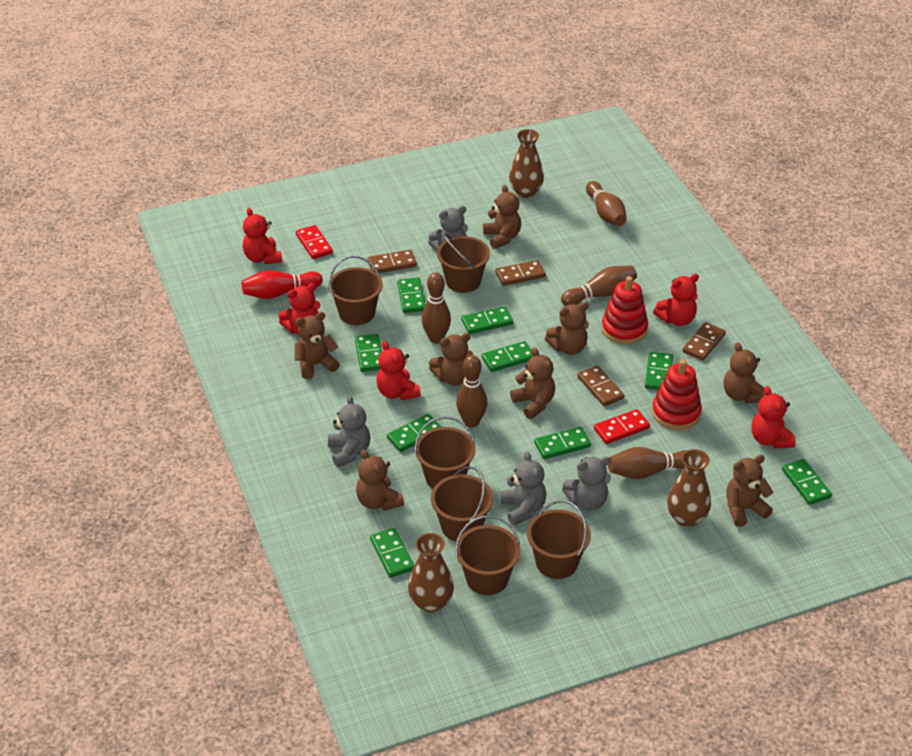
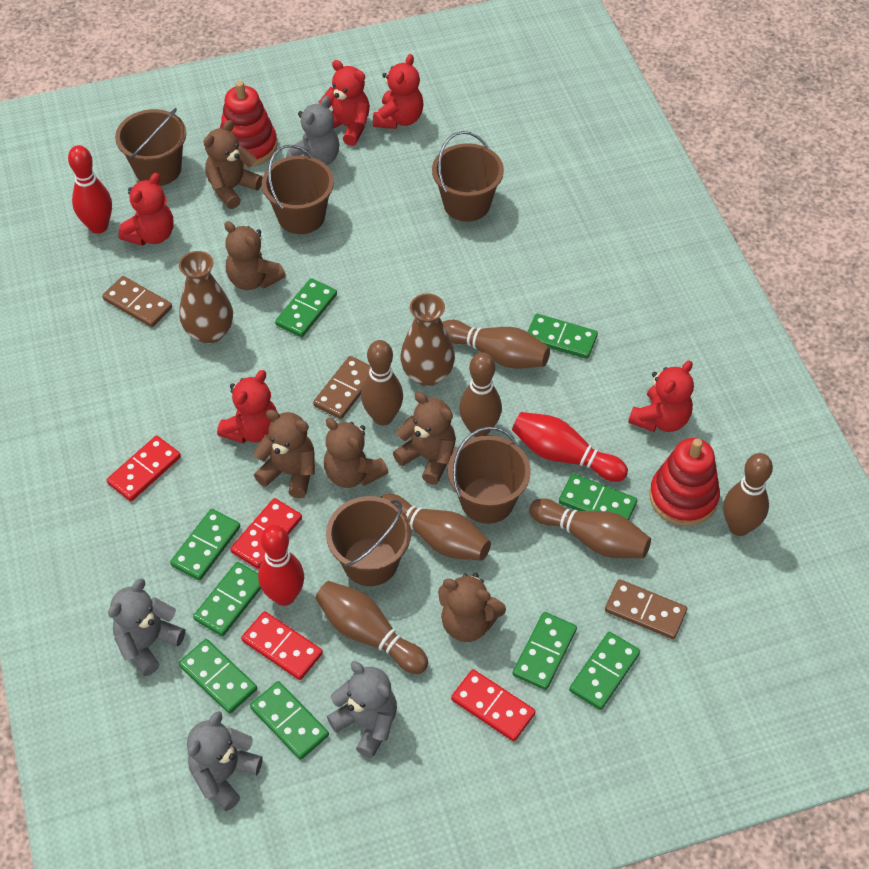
brown bowling pin: [422,273,451,343] [456,355,487,427] [561,265,637,306] [586,181,627,226] [608,447,688,479] = 5 -> [315,581,428,674] [361,340,403,425] [381,494,491,561] [442,320,550,369] [459,352,502,437] [529,498,651,558] [723,453,773,536] = 7
brown bucket: [328,256,383,325] [415,416,476,489] [431,466,493,542] [437,233,490,293] [455,515,520,595] [527,500,591,579] = 6 -> [115,108,186,186] [262,145,334,234] [326,496,411,586] [432,131,504,222] [448,427,531,524] = 5
brown domino: [368,250,417,273] [495,260,546,286] [577,365,624,406] [683,322,726,361] = 4 -> [102,276,172,327] [313,356,371,419] [605,579,687,639] = 3
brown teddy bear: [295,312,340,379] [356,449,404,511] [429,333,473,386] [483,185,521,249] [510,348,555,419] [545,302,589,355] [724,343,765,403] [726,455,773,527] = 8 -> [203,120,263,209] [224,221,286,290] [253,410,315,498] [324,418,388,488] [393,392,456,485] [438,573,506,642] = 6
brown vase: [408,533,454,613] [509,129,544,198] [667,449,711,527] = 3 -> [179,251,233,344] [400,293,455,386] = 2
red bowling pin: [242,270,323,299] = 1 -> [68,145,112,234] [258,525,304,606] [512,412,628,482] = 3
red domino: [296,225,333,259] [594,409,650,444] = 2 -> [107,436,181,501] [230,498,302,569] [241,611,323,680] [451,669,536,742] = 4

